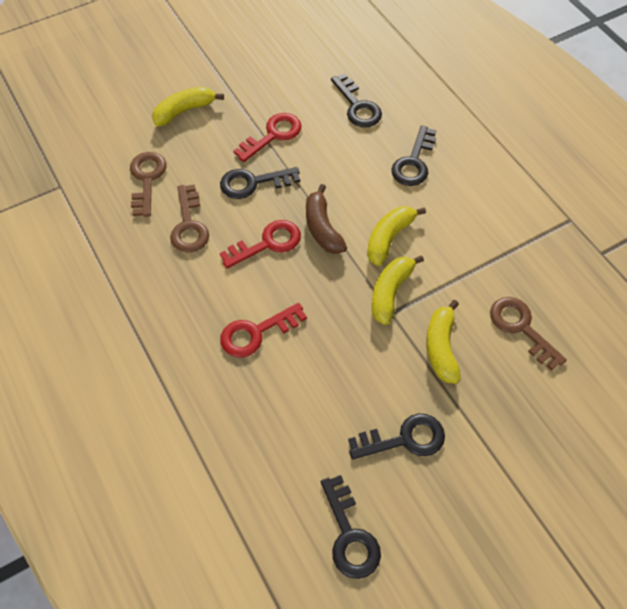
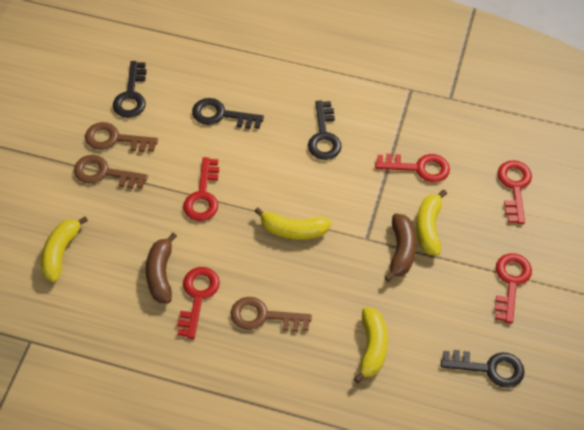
black key: [220,167,300,199] [321,475,381,579] [331,73,382,127] [348,414,445,460] [391,126,436,186] = 5 -> [113,61,146,118] [192,98,264,129] [308,100,342,160] [441,350,525,388] = 4
brown banana: [306,184,347,254] = 1 -> [146,233,177,304] [384,213,417,282] = 2
red key: [220,220,301,268] [220,303,307,358] [234,113,302,162] = 3 -> [177,267,220,339] [183,157,219,221] [375,154,450,183] [494,253,532,324] [498,160,532,224] = 5

